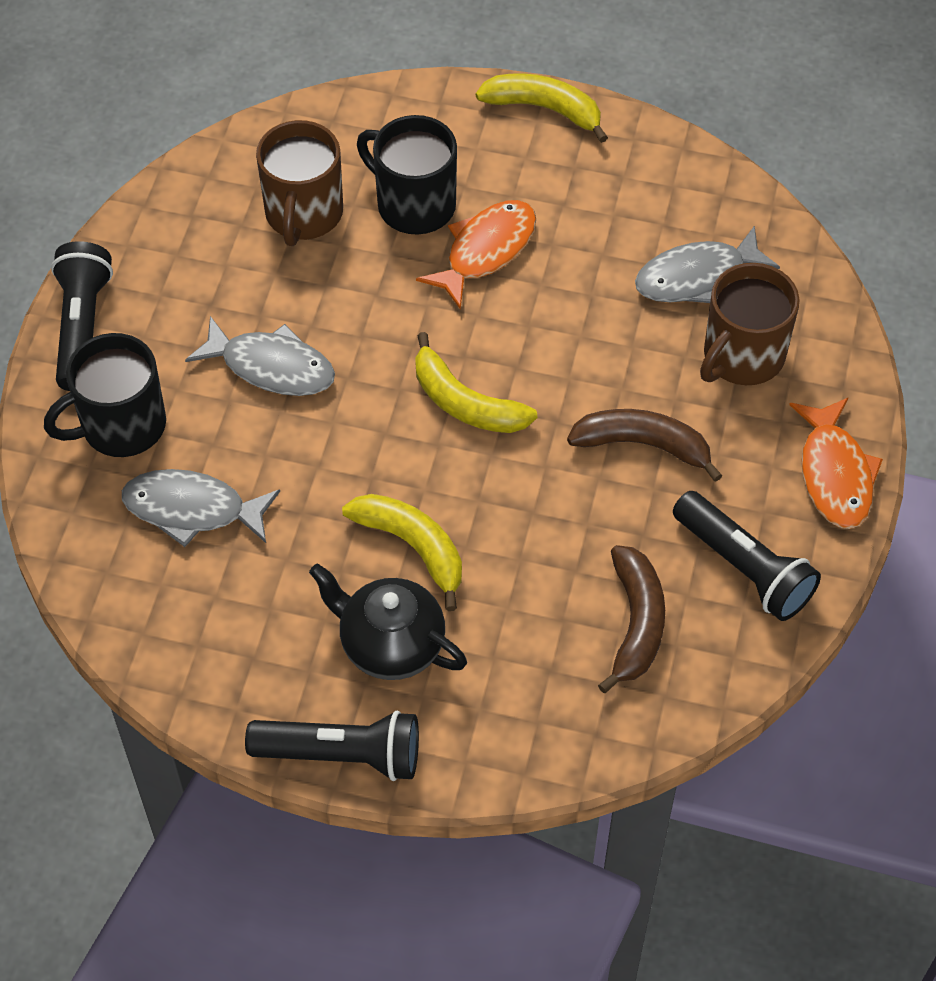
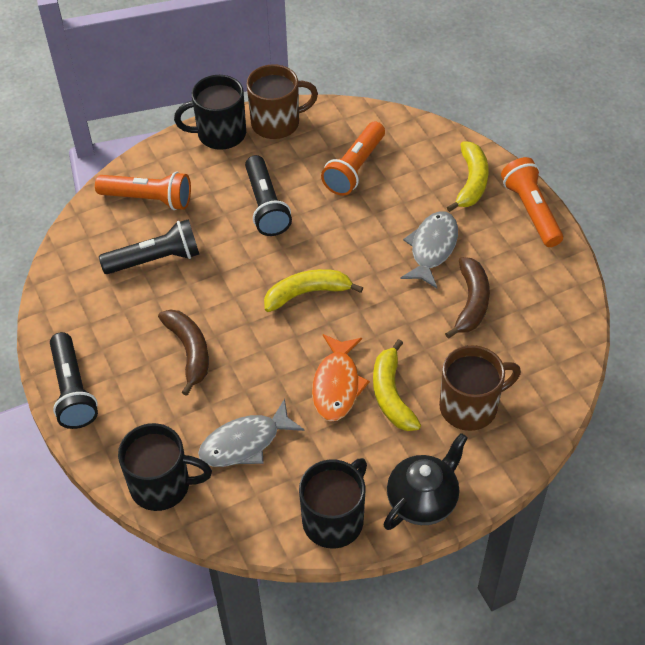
black mug: [44,333,166,457] [357,115,457,235] = 2 -> [118,423,212,511] [174,75,246,150] [299,458,367,549] = 3
grey fish: [122,469,280,547] [185,316,335,396] [635,225,780,303] = 3 -> [198,399,304,467] [400,211,458,288] = 2
orange fish: [416,200,536,310] [789,398,883,529] = 2 -> [312,334,370,422] = 1
orange flashlight: none = 0 -> [95,172,191,210] [321,122,385,196] [501,157,563,247] = 3

